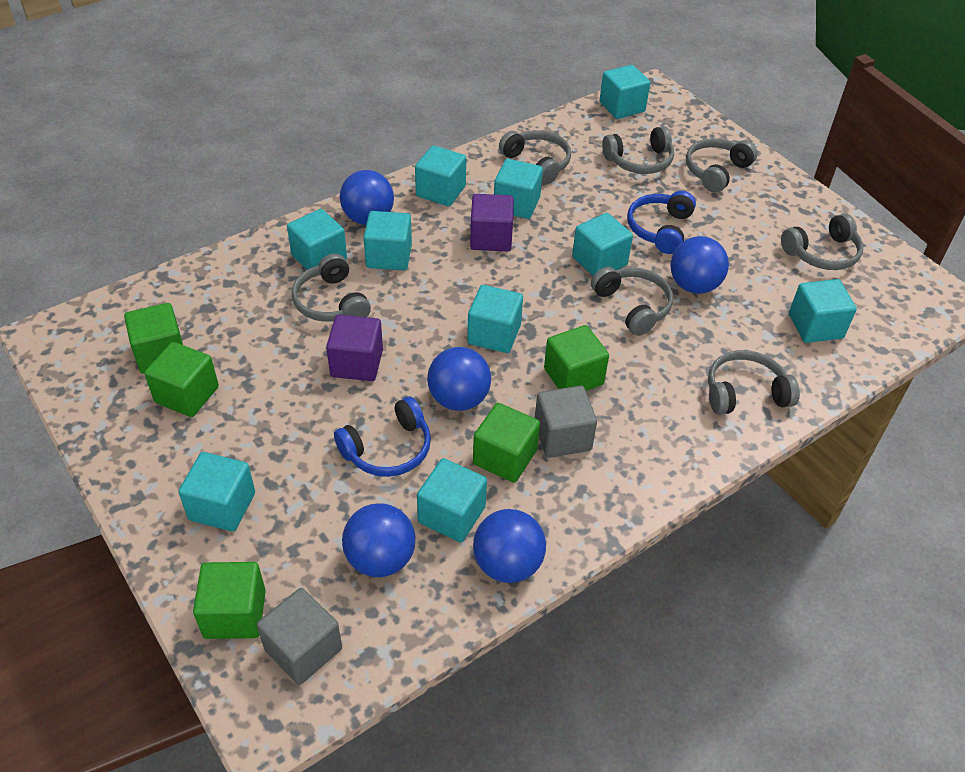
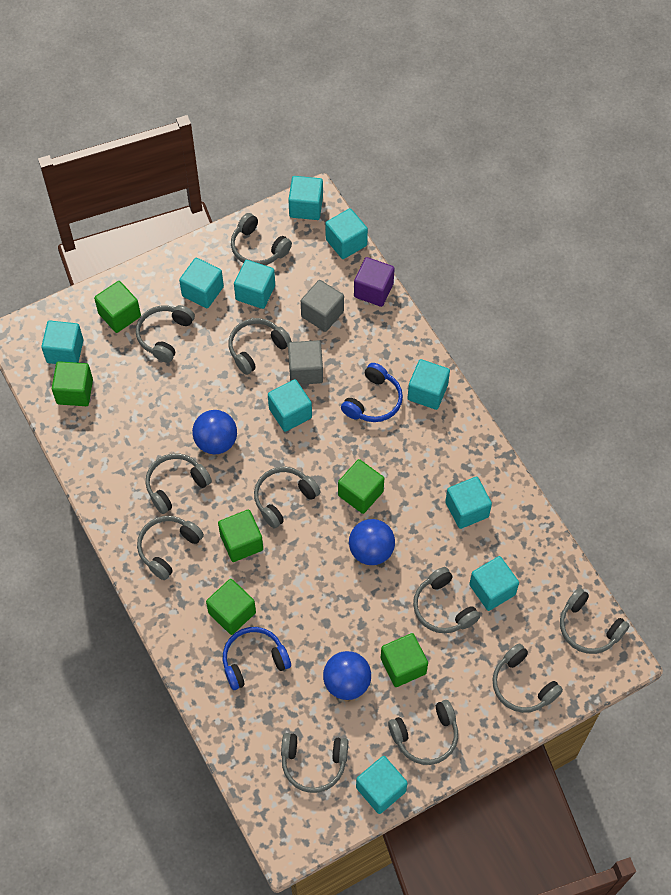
blue ball: [340,170,394,225] [342,503,415,577] [427,347,491,411] [473,509,546,583] [670,236,729,294] = 5 -> [192,410,237,454] [323,651,371,700] [349,519,395,565] = 3
green cube: [124,303,183,374] [144,342,219,417] [193,562,266,639] [473,403,540,483] [544,325,609,391] = 5 -> [52,361,93,406] [94,281,141,333] [206,579,256,635] [218,509,263,562] [338,459,384,514] [381,633,428,687] = 6
grey headphones: [292,253,371,322] [499,130,571,185] [591,267,673,336] [602,126,674,174] [686,138,757,193] [708,350,800,415] [781,214,863,270] = 7 -> [136,305,195,363] [137,516,204,580] [145,453,212,514] [229,318,292,375] [231,213,292,265] [254,467,320,528] [281,733,348,793] [388,700,458,765] [413,567,480,633] [492,643,563,713] [560,588,630,654] = 11
purple cube: [326,315,383,381] [470,194,514,251] = 2 -> [354,257,395,307] = 1

